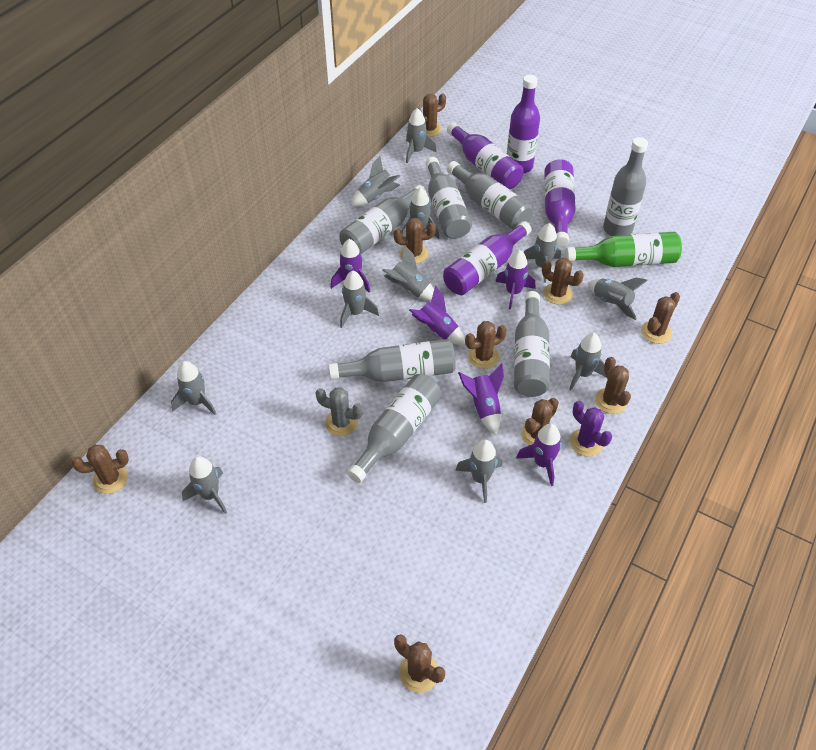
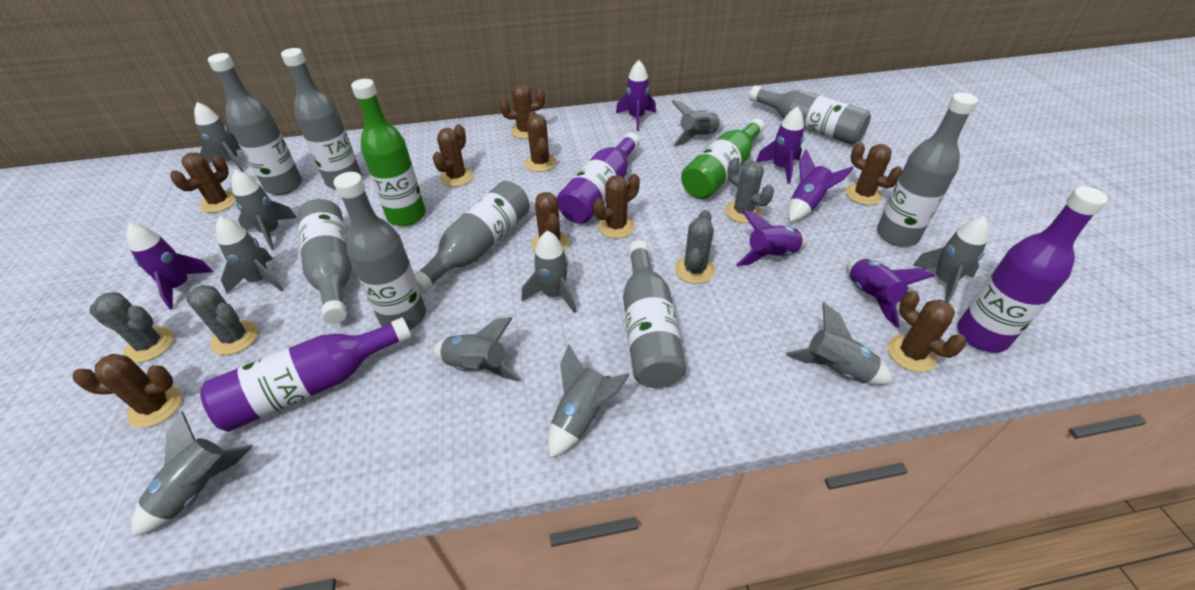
green bottle: [565,232,682,267] = 1 -> [351,79,425,226] [681,118,765,199] = 2
grey bottle: [329,339,456,382] [340,185,427,254] [347,374,442,483] [425,157,472,239] [447,161,533,229] [514,291,550,397] [603,137,648,236] = 7 -> [208,53,302,195] [281,48,362,189] [297,199,352,324] [333,172,426,330] [414,181,530,294] [623,240,686,388] [749,86,871,145] [877,92,978,246] = 8
grey cactus: [315,387,363,436] = 1 -> [90,292,174,363] [186,285,258,355] [675,210,715,284] [725,159,774,223] = 4
grey rocket: [171,361,216,415] [182,456,227,514] [340,271,379,328] [351,156,400,206] [382,246,434,301] [402,187,439,239] [406,108,437,163] [455,440,502,503] [524,223,561,283] [569,333,606,390] [588,278,648,320] = 11 -> [131,412,253,537] [194,102,244,172] [216,217,284,294] [232,170,297,250] [433,317,521,381] [522,230,576,313] [548,345,630,458] [672,100,723,146] [786,303,893,385] [912,216,989,303] = 10
purple bottle: [443,221,532,295] [447,122,523,189] [507,75,540,174] [544,159,576,247] = 4 -> [200,317,412,432] [557,132,640,224] [957,186,1108,353] = 3
purple cactus: [569,401,612,456] = 1 -> none = 0
purple rocket: [331,239,370,293] [409,285,465,345] [458,363,504,435] [495,250,535,310] [516,424,562,486] = 5 -> [126,223,214,310] [616,60,656,131] [736,210,807,266] [756,106,804,184] [788,149,854,222] [847,259,935,328] = 6

